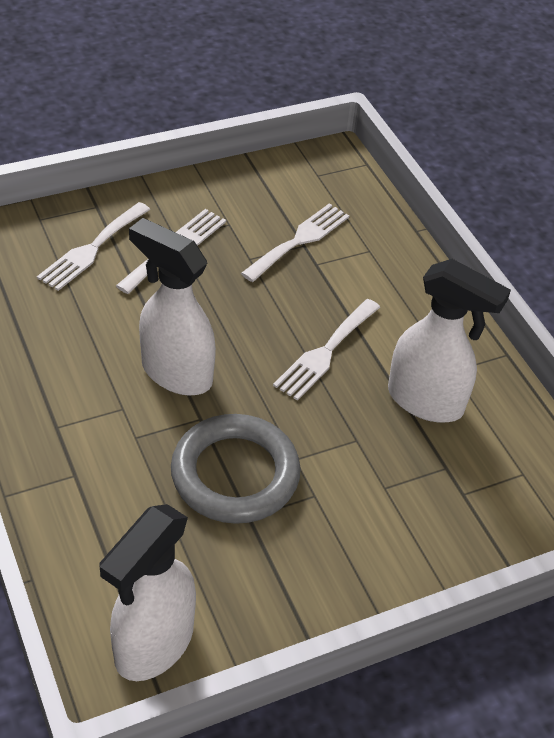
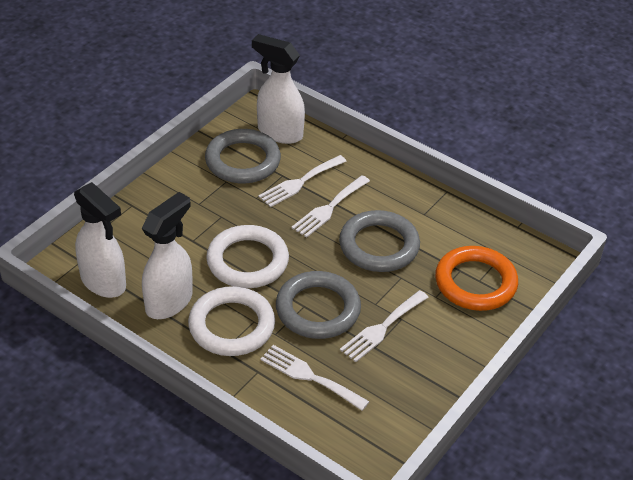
grey ring: [171,414,301,524] = 1 -> [205,129,281,183] [276,271,361,339] [339,210,420,272] = 3
orange ring: none = 0 -> [435,246,518,311] = 1
white ring: none = 0 -> [188,286,275,356] [206,225,289,288] = 2

